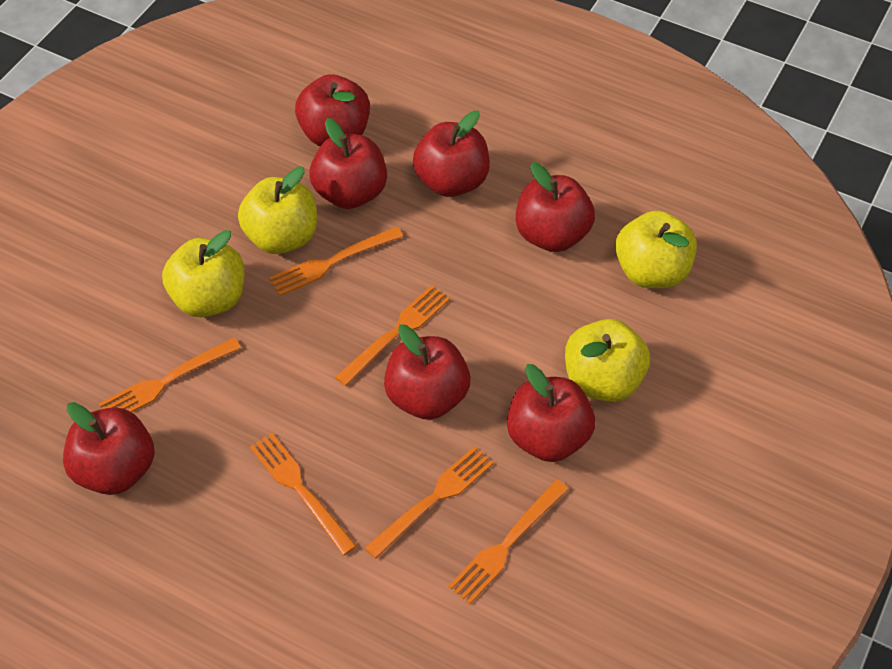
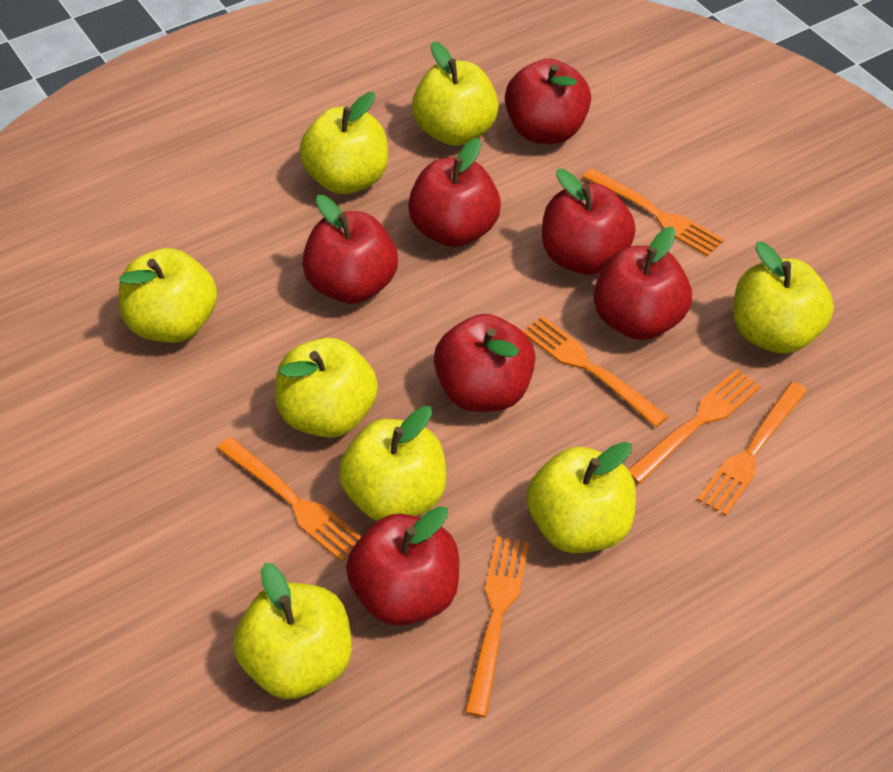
yellow apple: [162,230,245,317] [238,167,317,254] [565,319,650,402] [615,210,697,288] = 4 -> [119,248,217,343] [233,563,351,699] [275,338,378,438] [299,92,388,194] [339,406,446,521] [412,41,499,146] [527,442,636,553] [733,242,834,354] = 8

